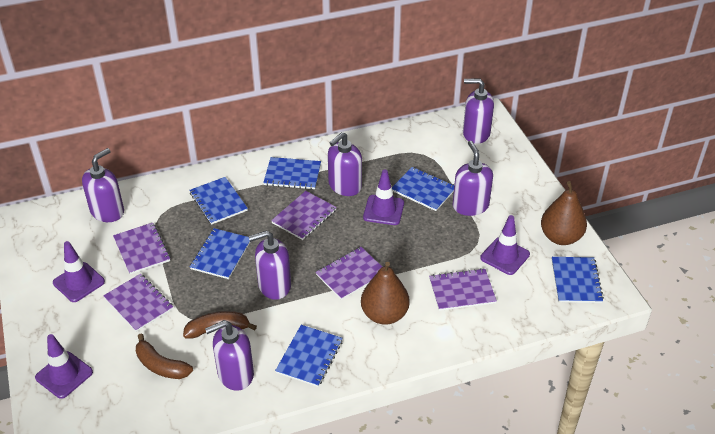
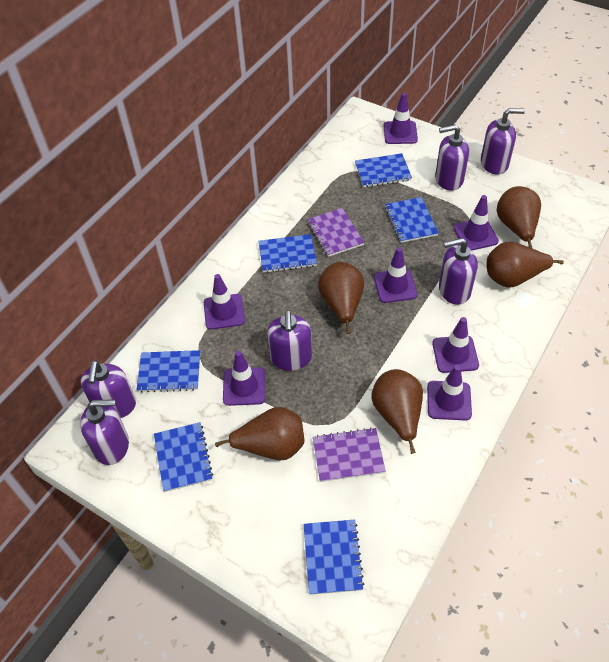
brown banana: [136,333,193,379] [183,311,257,339] = 2 -> none = 0
brown pear: [361,262,410,325] [541,181,587,245] = 2 -> [215,407,305,461] [318,262,364,334] [371,369,423,454] [487,242,564,288] [497,186,541,248] = 5
purple notebook: [103,274,173,332] [113,223,171,274] [271,191,337,240] [316,247,382,300] [429,268,497,311] = 5 -> [307,208,364,257] [313,428,386,482] = 2
purple traffic cone: [35,334,93,399] [53,241,105,302] [363,169,404,225] [480,215,530,275] = 4 -> [204,274,245,330] [223,351,265,406] [374,247,418,303] [384,93,418,144] [427,365,472,421] [432,317,479,373] [453,195,499,250] = 7

